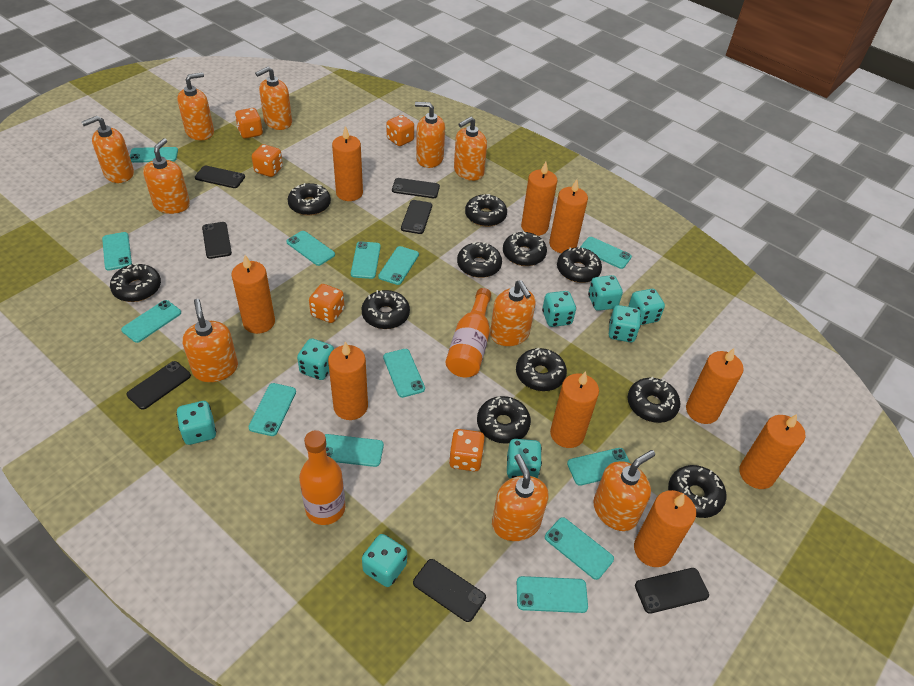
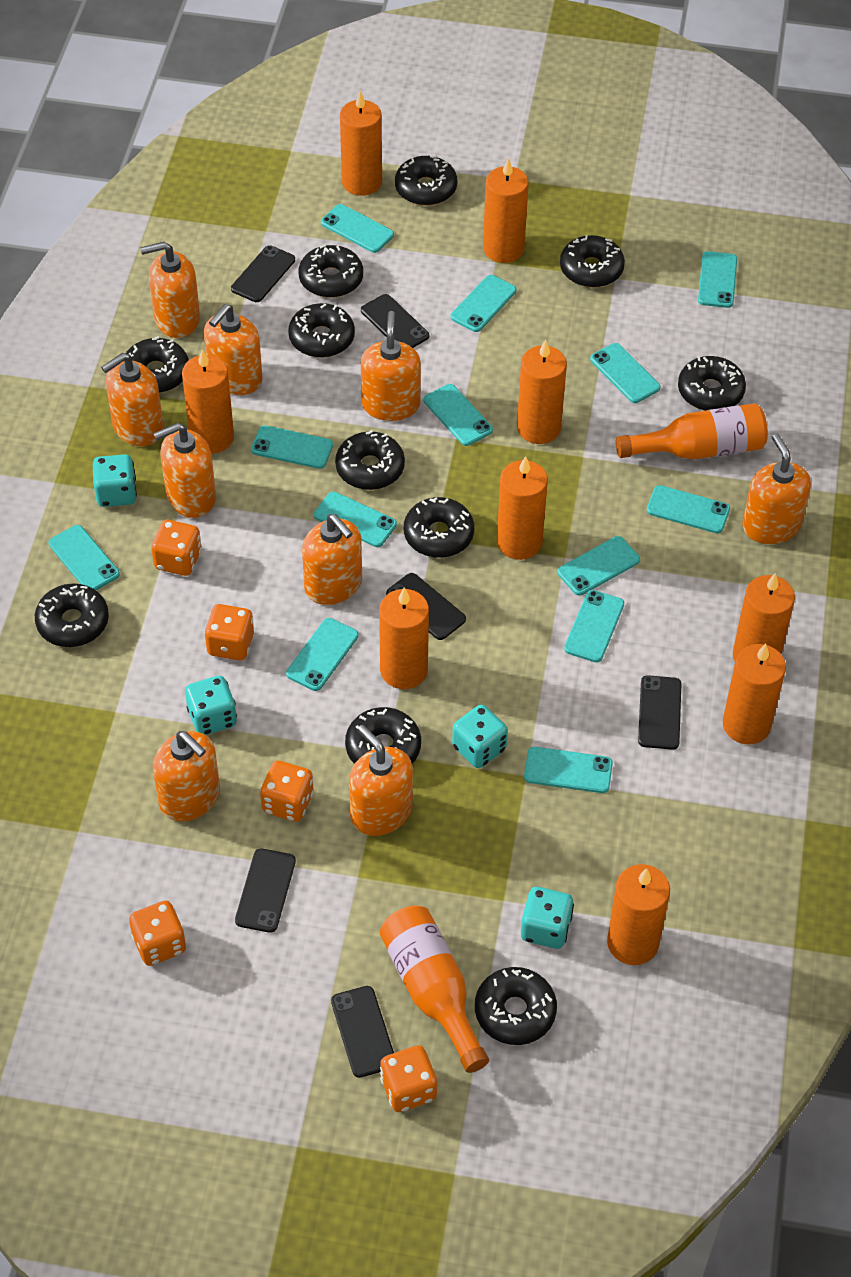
black phone: [126,361,191,410] [195,165,245,188] [202,222,232,259] [392,178,440,198] [401,200,432,234] [413,559,486,622] [635,568,709,614] = 7 -> [231,245,295,302] [235,849,296,933] [331,986,394,1078] [361,294,429,348] [386,573,466,640] [638,675,681,750] = 6
orange soap dispenser: [82,116,134,183] [143,138,190,214] [177,72,214,141] [182,299,238,382] [255,67,292,130] [415,102,445,168] [454,117,487,181] [490,280,536,346] [492,454,548,541] [593,450,655,531] = 10 -> [101,353,164,446] [140,242,200,338] [153,423,216,518] [153,731,220,822] [204,304,263,395] [302,514,362,605] [349,725,413,836] [361,311,421,421] [742,433,811,544] = 9
turquoise dice: [176,401,216,445] [297,338,334,380] [362,534,407,587] [507,439,542,478] [542,291,576,327] [588,275,623,311] [609,305,641,342] [628,289,665,325] = 8 -> [93,454,137,507] [185,676,237,735] [452,705,508,768] [521,887,574,949] = 4

